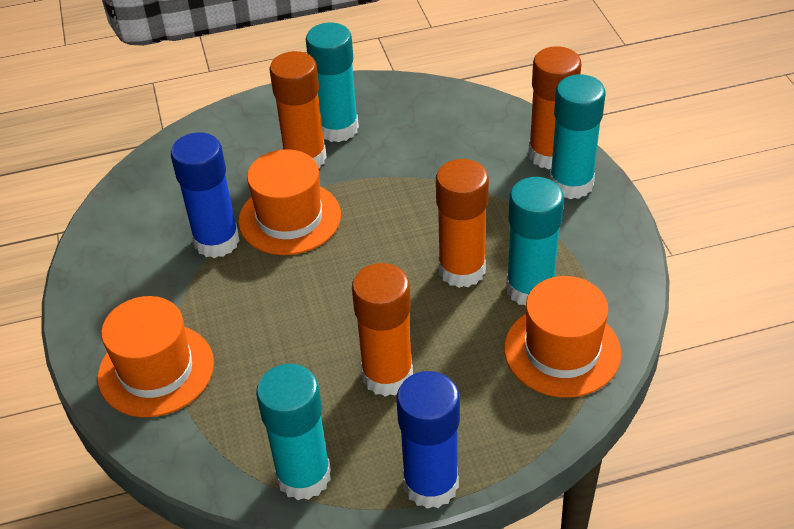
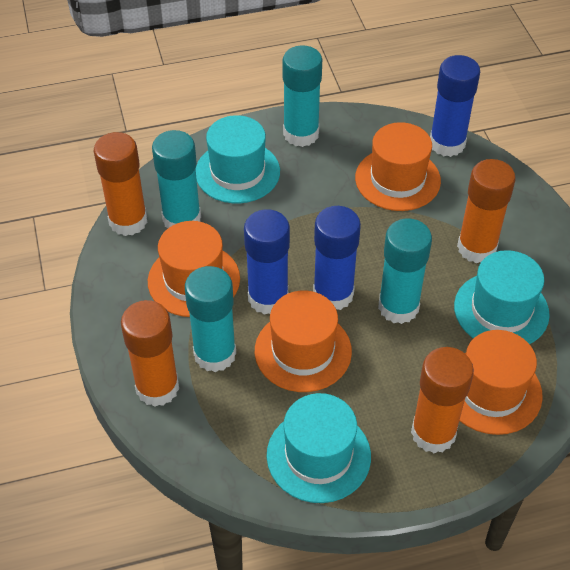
blue glue stick: [171,132,240,258] [397,371,460,509] = 2 -> [244,209,290,315] [313,206,361,310] [430,55,480,157] = 3
orange hat: [98,296,214,417] [238,149,341,255] [504,276,621,397] = 3 -> [148,221,240,317] [255,291,352,392] [355,122,441,211] [459,330,543,435] = 4
turquoise hat: none = 0 -> [196,115,280,203] [267,393,371,503] [454,250,550,344] = 3

